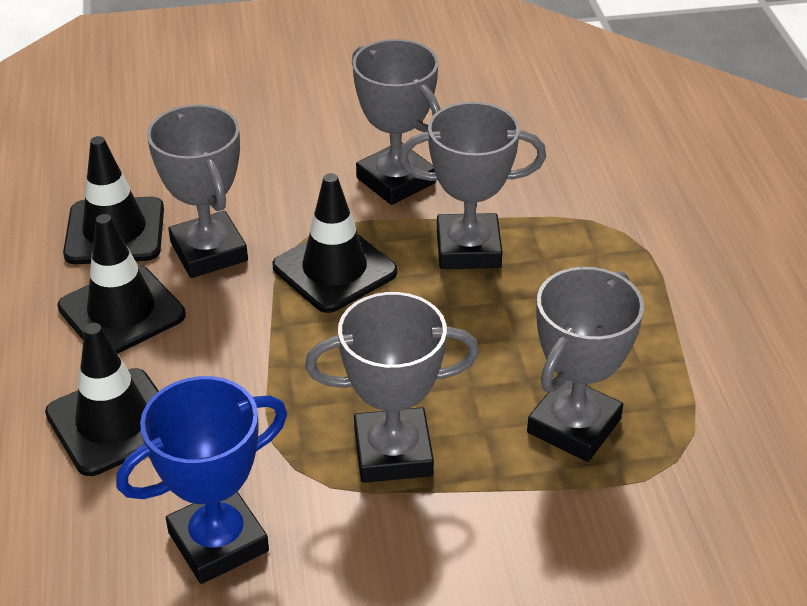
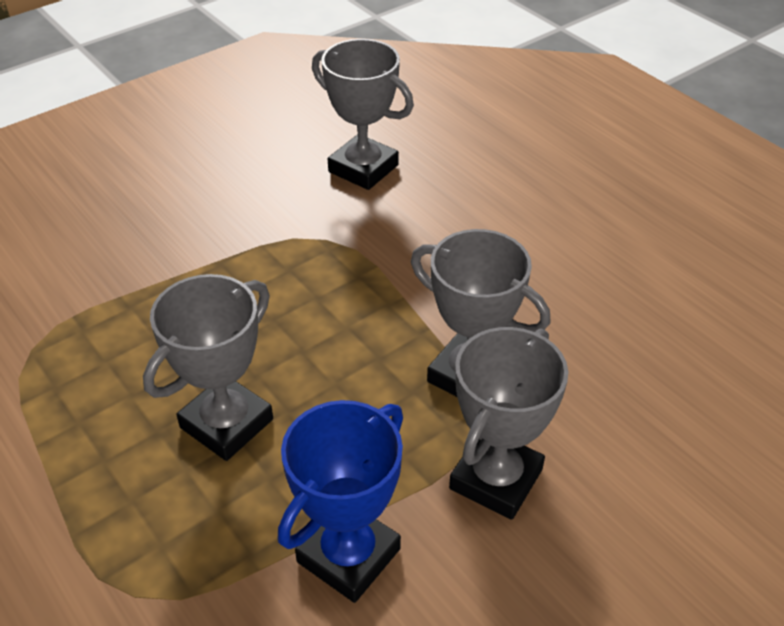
black traffic cone: [45,323,159,476] [57,214,186,354] [63,136,164,264] [272,173,397,313] = 4 -> none = 0
grey trophy: [147,104,248,278] [305,292,479,483] [352,39,441,205] [399,102,546,269] [527,267,644,462] = 5 -> [143,274,273,461] [312,39,414,190] [411,229,551,397] [449,327,568,520] = 4

